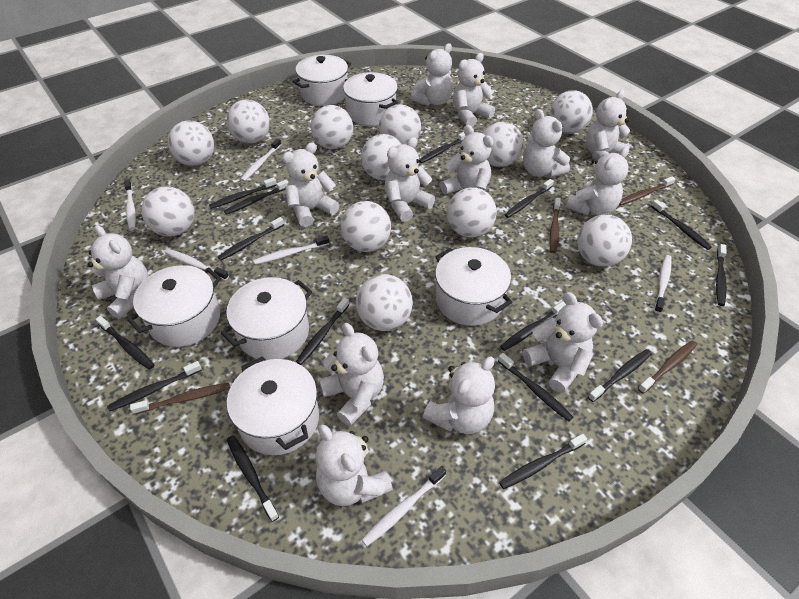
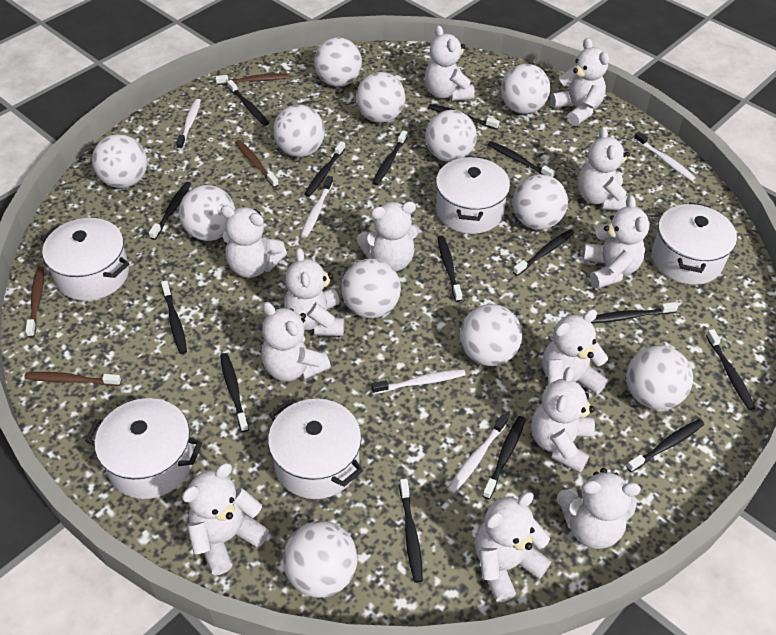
white pot: [127,265,222,347] [221,277,312,360] [227,356,319,455] [292,55,351,106] [343,72,398,126] [435,247,513,326] = 6 -> [41,218,129,301] [85,398,202,499] [268,399,363,499] [436,156,510,234] [652,202,737,285] = 5
white toothbrush: [124,179,136,230] [164,249,229,280] [241,138,282,181] [253,235,329,265] [362,466,446,546] [654,255,672,313] = 6 -> [176,99,201,150] [301,176,333,238] [372,369,466,394] [448,414,509,493] [634,132,696,181] = 5

